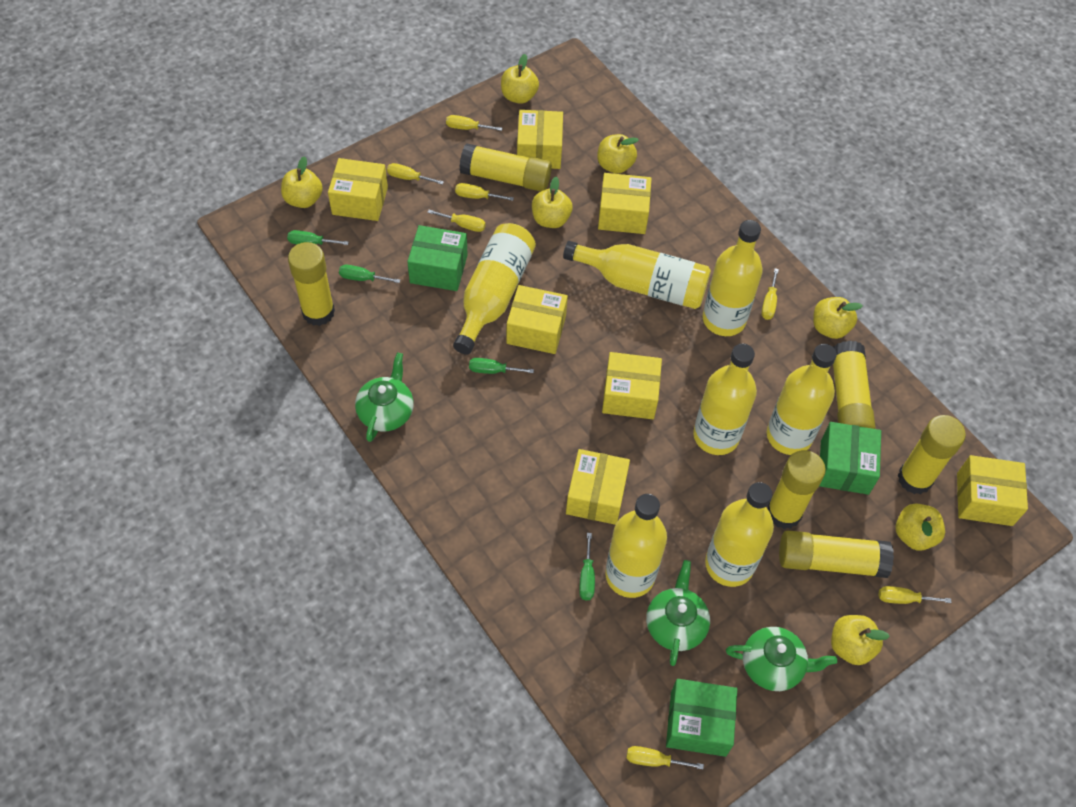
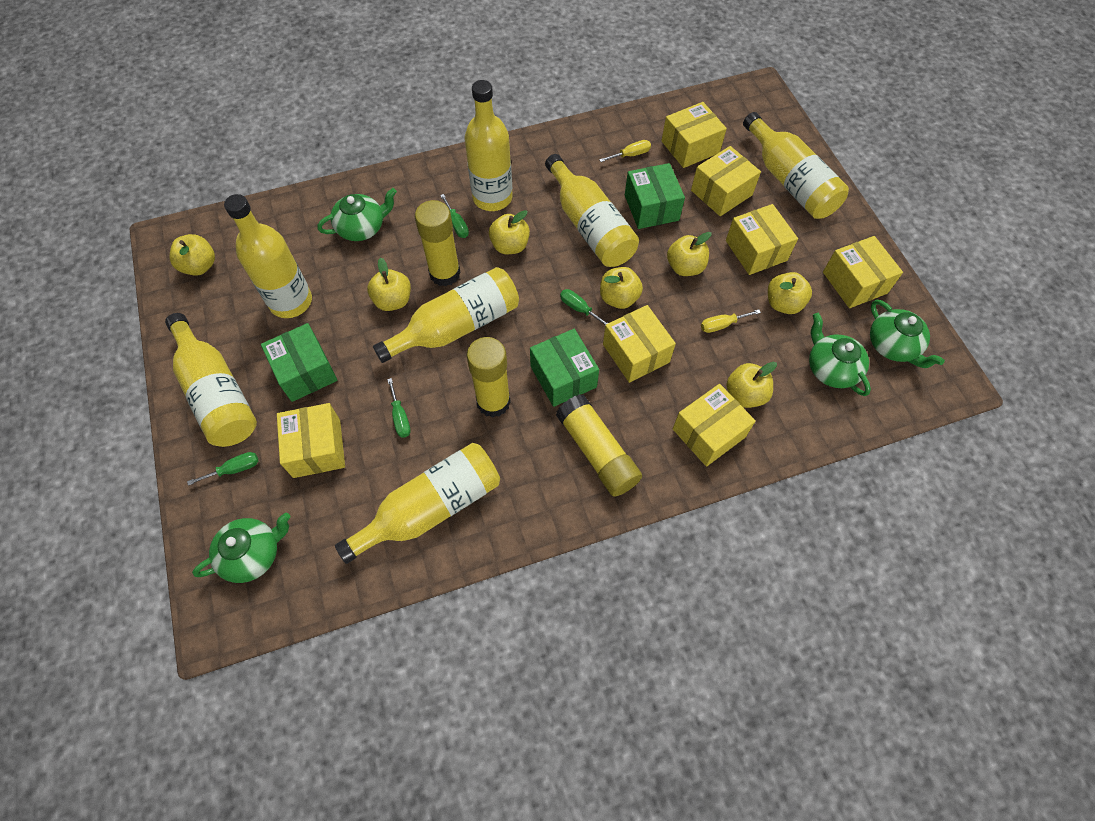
green teapot: [355,352,414,442] [646,560,710,666] [726,627,837,691] = 3 -> [192,513,290,583] [317,188,397,241] [809,313,871,396] [870,300,945,368] = 4
yellow glue stick: [288,242,335,326] [459,143,552,192] [768,450,826,529] [779,530,894,578] [833,341,876,429] [897,415,966,494] = 6 -> [415,200,461,287] [467,337,511,418] [556,394,642,497] = 3
yellow screwdriver: [387,163,444,185] [427,210,486,232] [446,115,503,131] [455,183,514,201] [626,746,704,769] [761,268,779,320] [879,586,952,604] = 7 -> [599,140,651,162] [701,309,761,333] = 2

